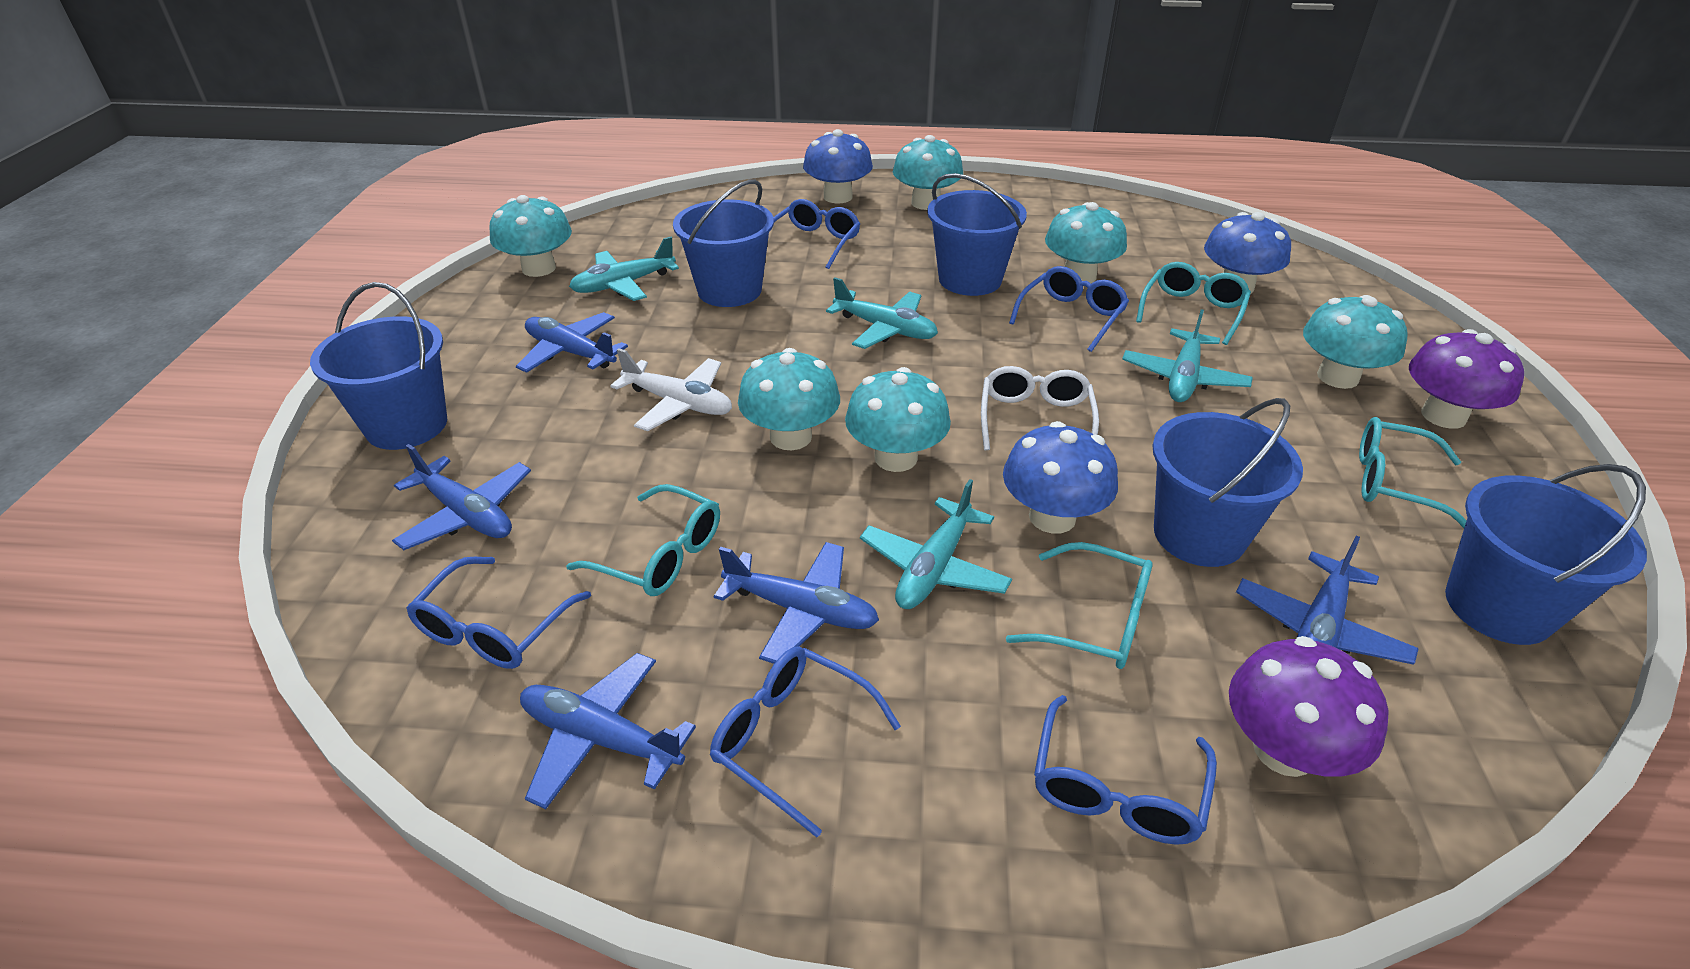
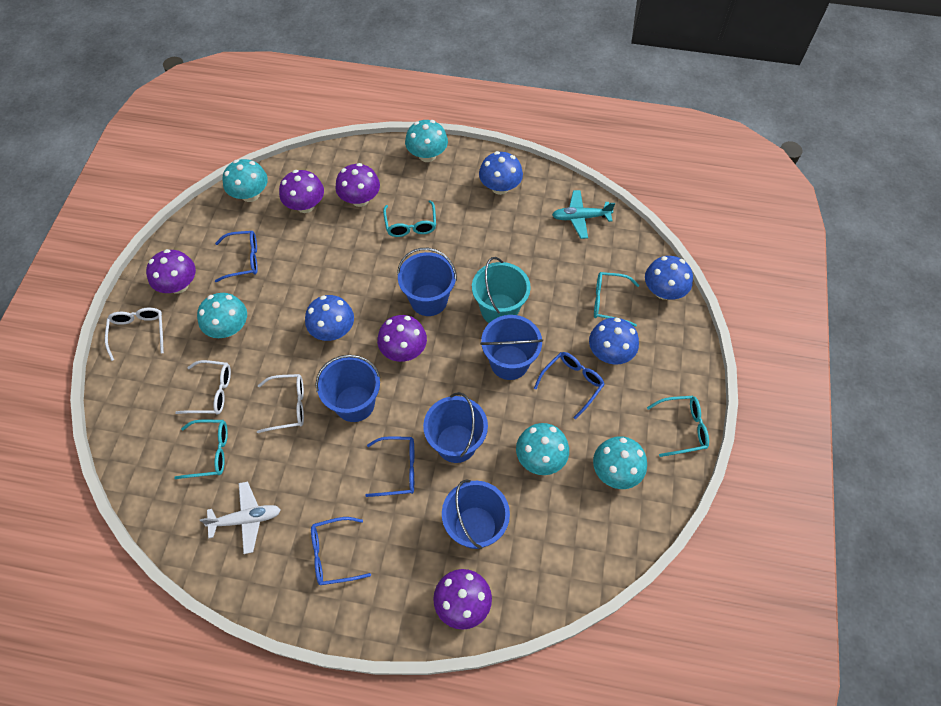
blue glasses: [406,557,591,669] [710,646,901,838] [774,199,860,269] [1009,266,1129,352] [1034,695,1217,845] = 5 -> [215,231,258,282] [311,517,371,585] [365,436,414,497] [534,352,605,419] = 4
blue mushroom: [803,129,873,204] [1003,421,1118,534] [1204,212,1291,294] = 3 -> [305,295,354,341] [479,151,523,195] [589,318,639,365] [645,256,693,300] = 4
blue plane: [392,444,531,550] [516,312,628,373] [520,653,696,809] [713,542,879,664] [1236,536,1419,665] = 5 -> none = 0
purple mushroom: [1229,636,1389,777] [1409,329,1524,429] = 2 -> [146,249,196,294] [279,170,324,213] [335,163,380,207] [377,315,427,362] [433,569,492,630] = 5
turquoise bucket: none = 0 -> [472,257,531,323] = 1
turquoise mushroom: [489,195,572,277] [738,348,840,450] [845,367,951,472] [893,135,963,210] [1045,202,1127,283] [1303,295,1408,389] = 6 -> [197,293,247,338] [222,159,268,202] [405,120,448,162] [516,423,569,475] [593,436,647,489] = 5
turquoise plane: [569,237,679,301] [826,277,938,349] [860,479,1012,609] [1122,309,1253,402] = 4 -> [552,190,615,239] = 1
white glasses: [981,366,1099,450] = 1 -> [105,308,164,361] [175,360,231,415] [257,374,304,433] = 3

